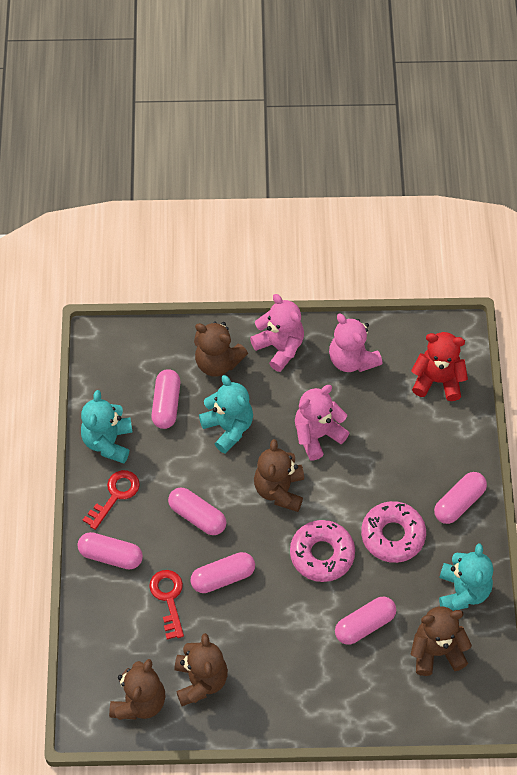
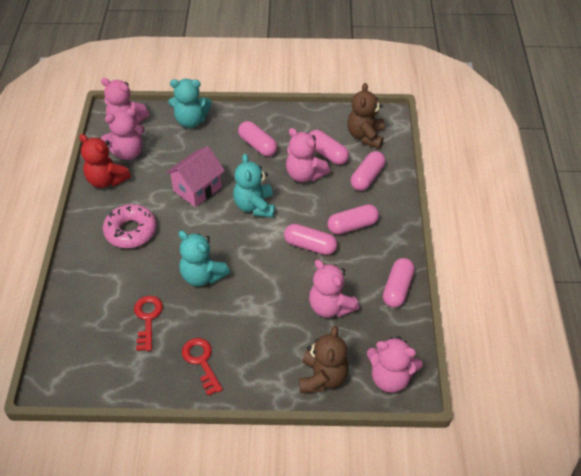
brown teddy bear: [109,659,166,720] [174,633,228,706] [194,322,248,377] [254,439,304,512] [411,606,472,676] = 5 -> [299,326,348,393] [347,83,385,148] = 2
pink donut: [290,520,355,582] [361,501,426,563] = 2 -> [103,204,157,248] = 1
pink house: none = 0 -> [166,146,225,207] = 1
pink teddy bear: [250,294,304,372] [295,385,350,461] [329,313,383,372] = 3 -> [101,78,149,125] [101,108,145,160] [286,128,330,182] [309,260,359,318] [367,336,422,393] = 5

